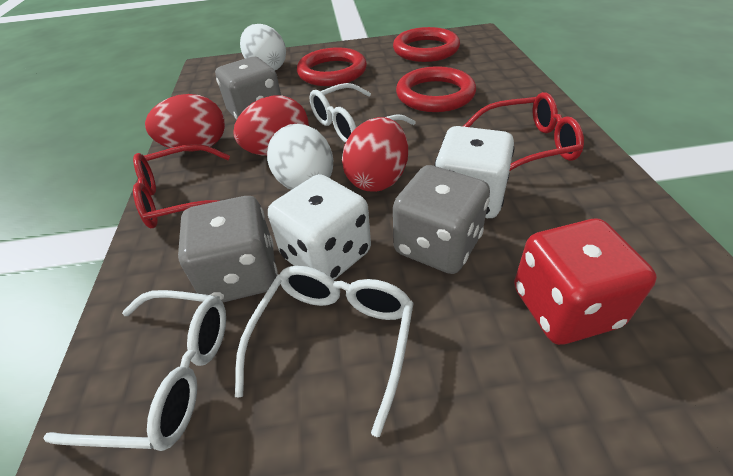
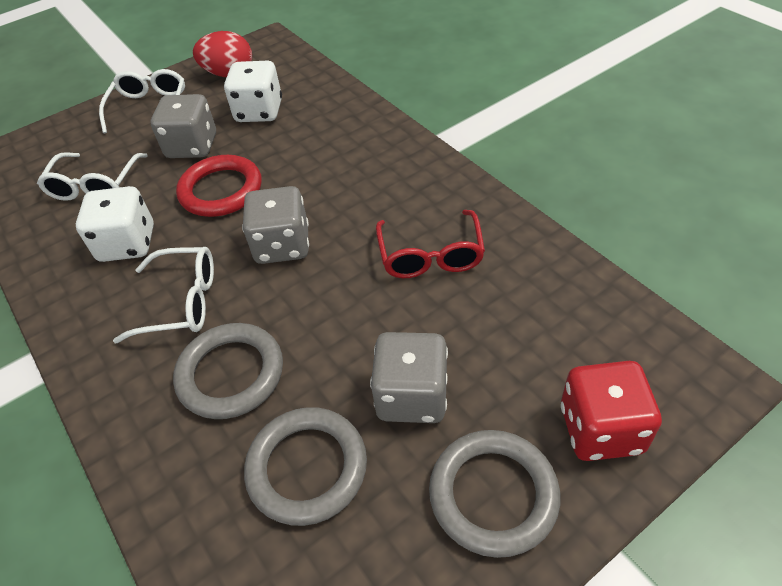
grey ring: none = 0 -> [173,323,283,419] [244,407,367,526] [429,430,560,558] = 3
red egg: [145,94,225,151] [233,95,309,156] [342,117,408,192] = 3 -> [193,31,252,77] = 1
red glasses: [133,144,230,228] [463,92,584,171] = 2 -> [376,210,485,278] = 1
red ring: [297,47,367,86] [393,27,460,62] [396,66,476,112] = 3 -> [176,155,262,217] = 1
white egg: [240,24,286,70] [267,124,333,190] = 2 -> none = 0

